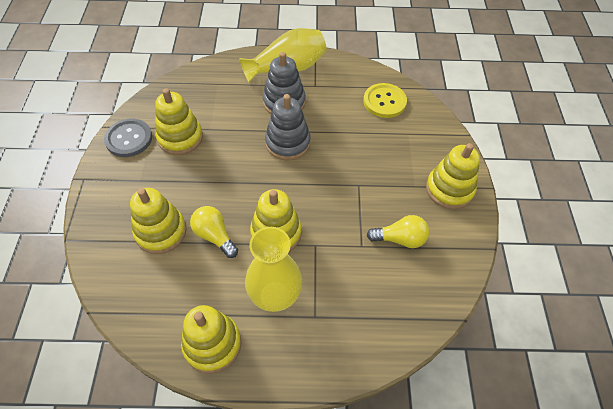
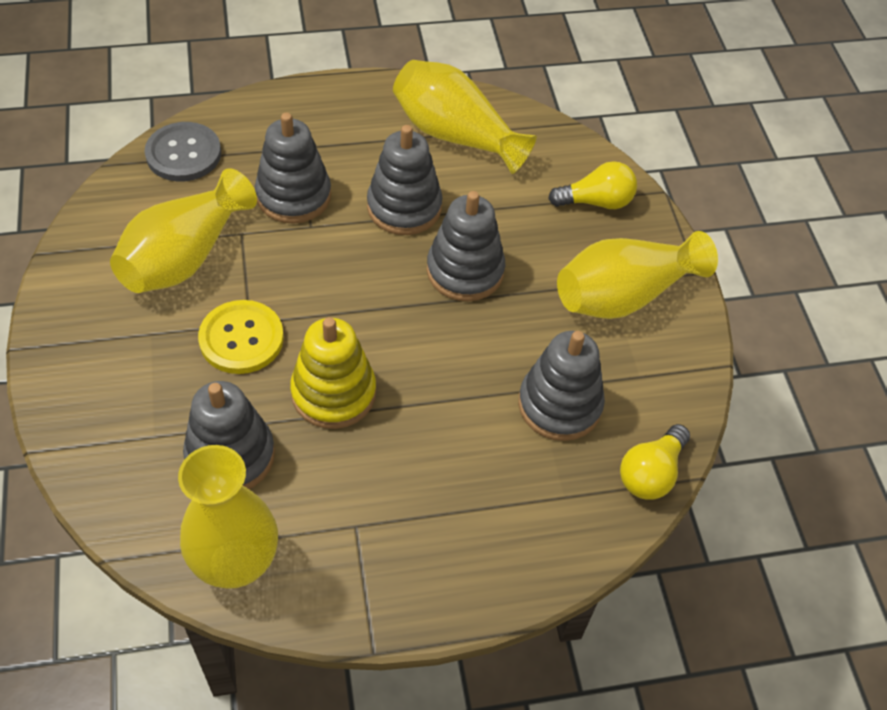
grey stacking toy: [263,52,306,114] [265,94,310,160] = 2 -> [183,381,275,489] [255,113,331,224] [367,125,442,235] [427,191,505,302] [518,331,605,441] = 5
yellow stacking toy: [130,188,186,254] [155,88,203,155] [181,305,241,374] [250,189,302,252] [426,143,480,209] = 5 -> [290,317,376,429] = 1
yellow vase: [239,28,327,82] [245,227,302,312] = 2 -> [110,168,257,293] [178,445,278,589] [393,60,537,174] [557,231,718,319] = 4

